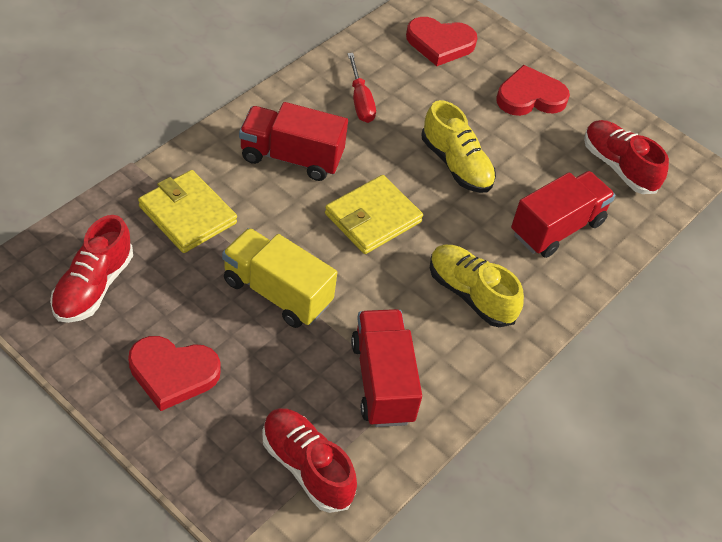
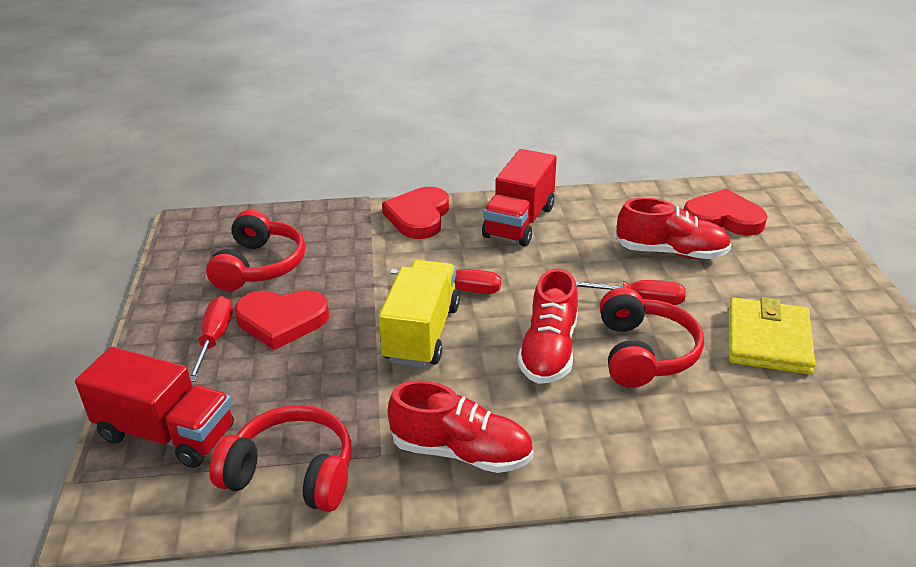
red headphones: none = 0 -> [206,210,305,291] [210,405,352,512] [600,287,704,388] = 3
red screwdriver: [347,53,376,123] = 1 -> [189,296,233,382] [390,269,501,294] [575,280,686,305] = 3
red truck: [239,102,348,181] [351,309,422,427] [511,171,615,258] = 3 -> [75,347,234,468] [482,149,557,246] = 2
yellow shoe: [422,100,496,193] [430,245,524,327] = 2 -> none = 0
yellow wallet: [138,170,237,253] [325,175,423,254] = 2 -> [729,297,816,375] = 1

